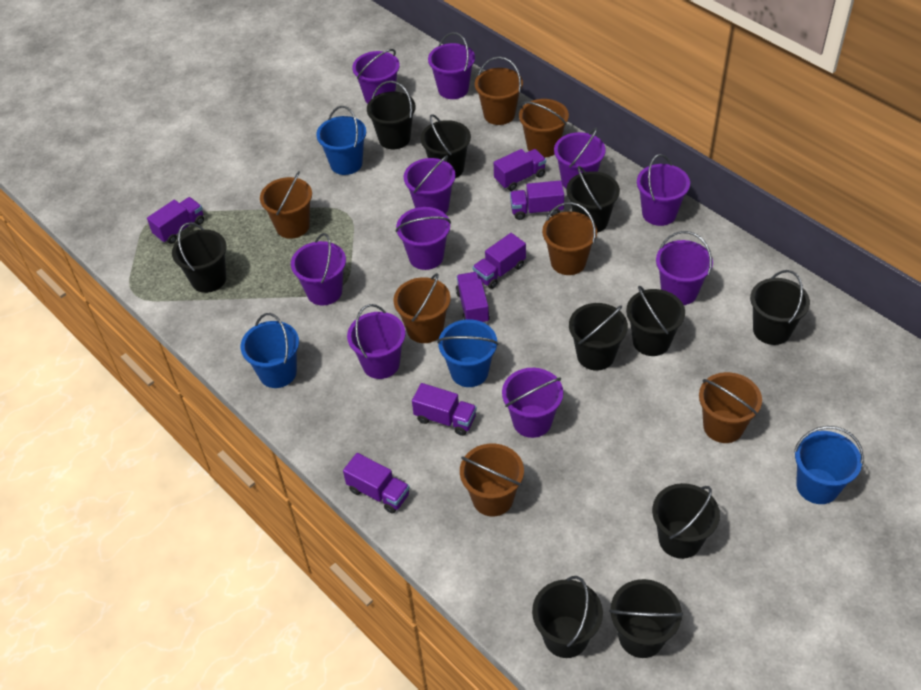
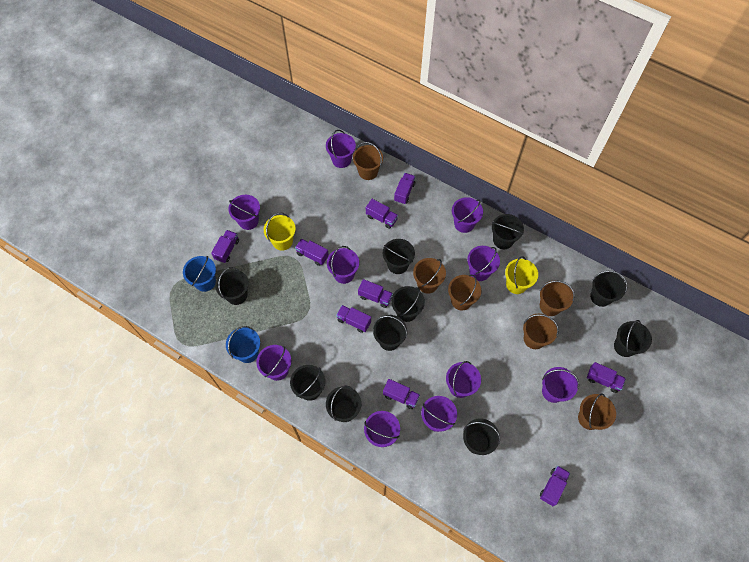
blue bucket: [241,313,299,388] [316,106,366,175] [437,319,498,387] [794,426,864,504] = 4 -> [183,256,216,292] [226,326,260,363] = 2
brown bucket: [260,171,312,239] [393,273,450,343] [460,444,524,516] [475,57,523,125] [519,99,569,158] [542,202,597,275] [699,372,762,443] = 7 -> [353,142,383,180] [413,258,446,294] [448,275,481,310] [523,314,559,349] [540,281,575,316] [578,393,616,430] = 6
purple truck: [147,197,204,244] [343,453,410,514] [412,383,477,436] [456,272,490,323] [472,233,526,289] [494,149,546,191] [510,180,564,220] = 7 -> [211,230,239,263] [295,239,329,266] [336,305,371,333] [358,279,393,308] [366,199,398,229] [383,379,420,409] [394,173,415,204] [540,466,570,506] [587,362,626,393] = 9
yellow bucket: none = 0 -> [264,212,296,251] [505,256,538,294] = 2

